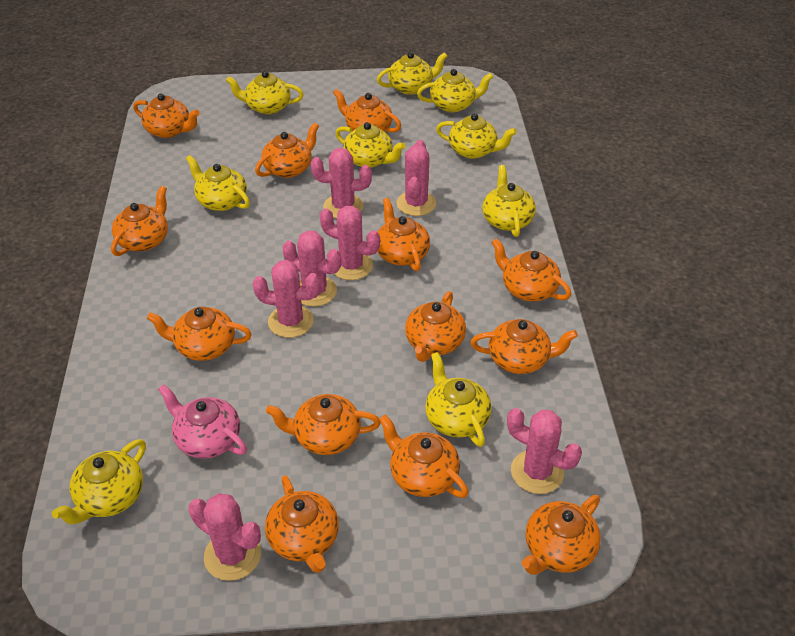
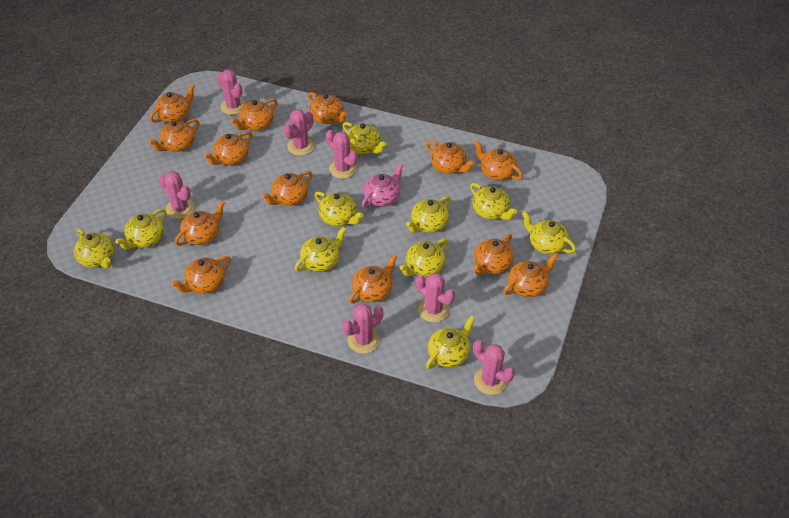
yellow teapot: [52,439,146,525] [186,155,250,211] [226,71,304,115] [336,122,405,168] [377,52,448,95] [417,69,493,112] [425,352,492,447] [436,113,517,159] [482,165,536,237] = 9 -> [74,229,114,268] [115,209,166,249] [295,227,347,272] [314,192,364,226] [343,122,387,154] [399,239,448,277] [406,196,451,233] [426,316,475,369] [470,183,517,220] [522,211,576,254] = 10

